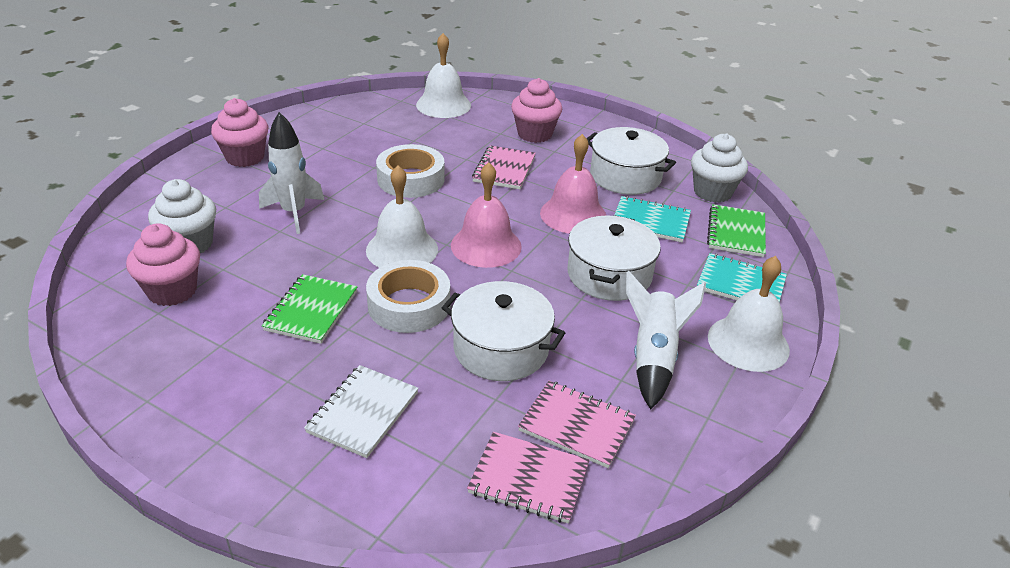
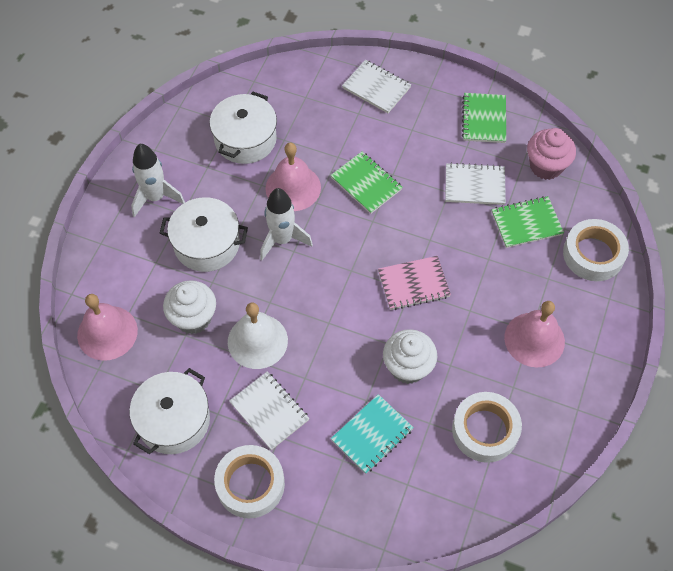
green notebook: [262,274,357,344] [707,204,766,257] = 2 -> [330,152,403,214] [462,93,506,143] [492,196,564,248] = 3
pink bell: [451,162,522,268] [540,134,607,234] = 2 -> [77,294,138,361] [265,143,321,211] [504,301,565,367] = 3
pink cupcake: [126,223,200,306] [211,98,268,167] [511,78,562,143] = 3 -> [527,128,576,180] = 1
pink notebook: [467,432,590,524] [472,145,536,189] [518,381,636,468] = 3 -> [378,256,451,310] = 1
turquoise notebook: [614,196,691,242] [697,253,787,303] = 2 -> [331,394,414,474] = 1
white bell: [366,165,438,268] [416,33,471,118] [708,256,790,372] = 3 -> [228,302,288,369] = 1
white notebook: [304,365,418,458] = 1 -> [229,371,309,450] [342,60,411,113] [445,163,506,205] = 3
white tape: [366,260,450,333] [376,144,445,198] = 2 -> [214,445,285,518] [452,392,522,463] [563,219,629,281] = 3

